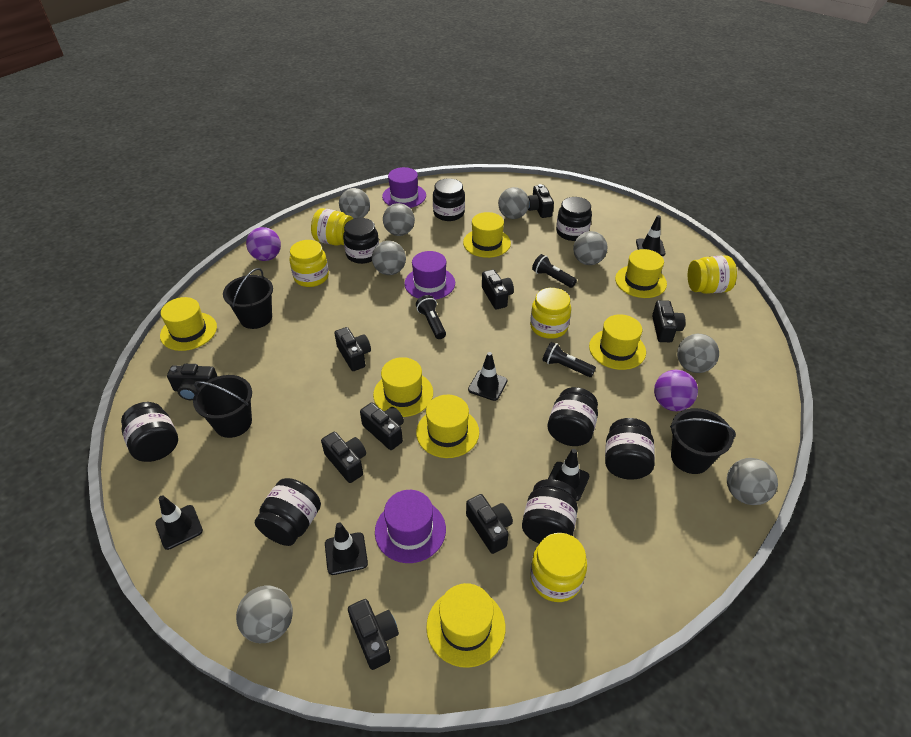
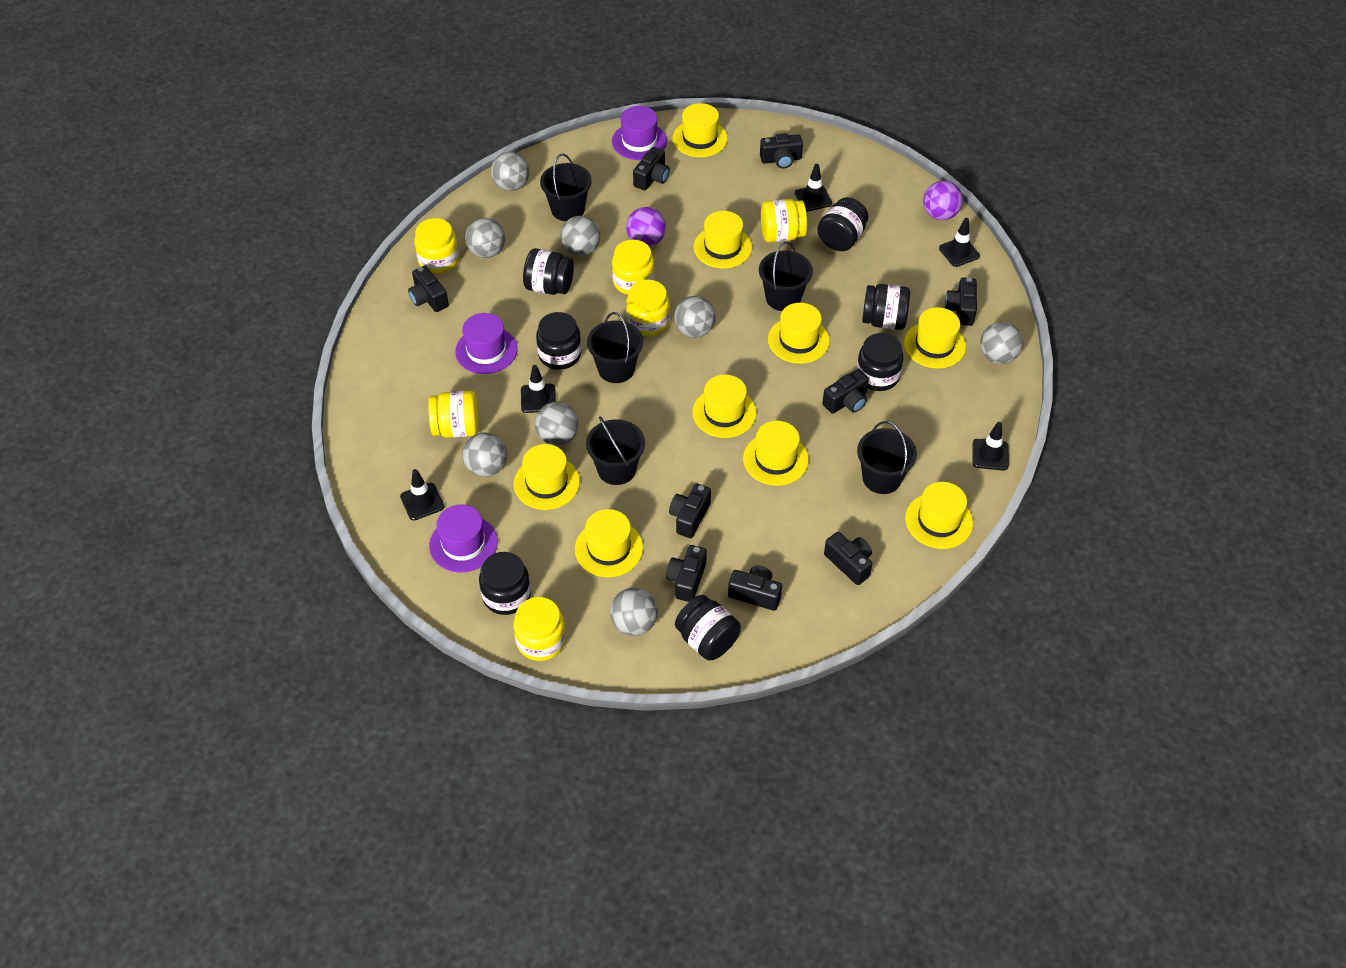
black bucket: [193,375,252,438] [223,268,273,329] [670,408,736,474] = 3 -> [540,154,592,221] [586,416,645,485] [587,312,643,383] [759,242,813,311] [857,421,917,494] = 5
black flashlight: [416,295,446,339] [532,254,577,288] [542,342,596,377] = 3 -> none = 0
black jar: [121,402,178,462] [255,478,321,546] [343,218,379,264] [433,178,465,221] [522,479,578,544] [548,387,598,446] [556,197,592,241] [605,418,655,480] = 8 -> [479,552,531,615] [523,248,574,295] [536,312,582,370] [675,595,741,660] [817,197,868,251] [857,333,904,391] [862,284,910,330] = 7
yellow hat: [160,297,217,351] [373,357,433,417] [416,395,479,458] [426,583,505,668] [463,212,511,258] [589,314,646,370] [615,249,667,298] = 7 -> [514,444,580,510] [575,509,643,577] [672,103,728,157] [692,374,756,438] [693,211,752,269] [743,421,809,486] [768,303,830,364] [904,307,966,369] [905,482,973,549] = 9
yellow jar: [290,240,329,287] [311,208,353,246] [530,288,571,339] [530,533,587,602] [688,255,737,294] = 5 -> [414,218,459,273] [428,391,479,438] [513,597,566,661] [612,240,655,295] [626,280,670,336] [761,199,807,243] = 6

